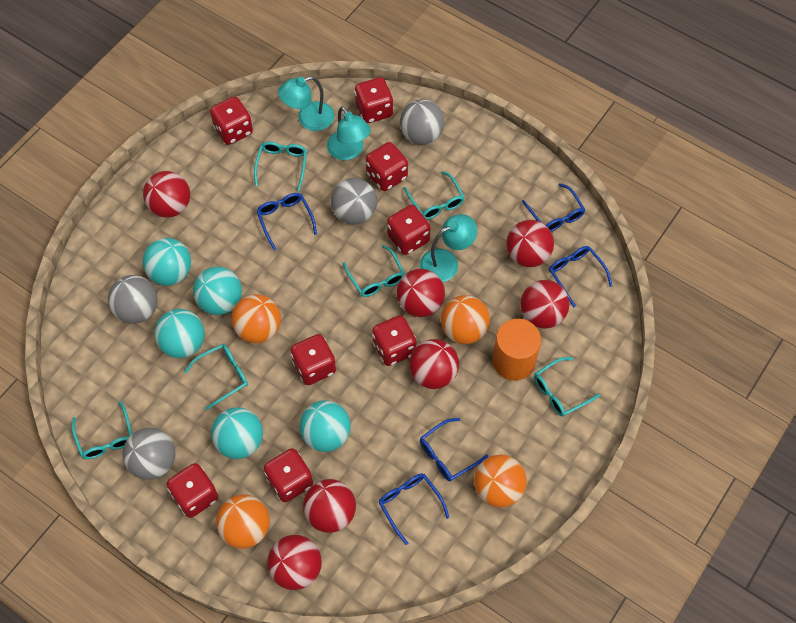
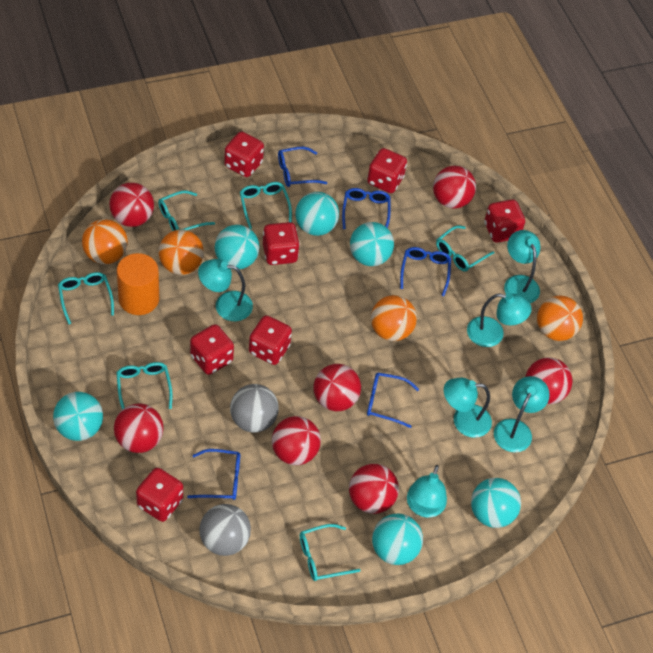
grey ball: [108,275,158,324] [122,428,175,480] [330,178,377,225] [400,99,445,145] = 4 -> [199,504,251,556] [230,384,279,433] = 2
red dice: [167,463,218,518] [210,97,253,145] [264,448,313,502] [291,334,336,385] [355,77,393,123] [366,142,408,191] [372,315,416,366] [387,205,430,255] = 8 -> [136,468,183,522] [190,324,234,375] [224,132,264,177] [249,316,292,365] [263,222,300,265] [367,148,407,193] [484,200,525,242] = 7
turquoise ball: [142,238,191,286] [154,309,205,358] [193,267,242,315] [211,407,263,459] [299,400,351,452] = 5 -> [53,392,103,441] [215,225,260,269] [295,192,339,236] [350,222,394,266] [372,514,423,565] [471,478,521,528] = 6
turquoise lamp: [278,76,334,131] [327,106,371,160] [420,214,477,282] = 3 -> [198,259,253,321] [407,465,447,518] [444,378,492,438] [467,293,532,347] [494,376,550,452] [504,230,541,303] = 6

